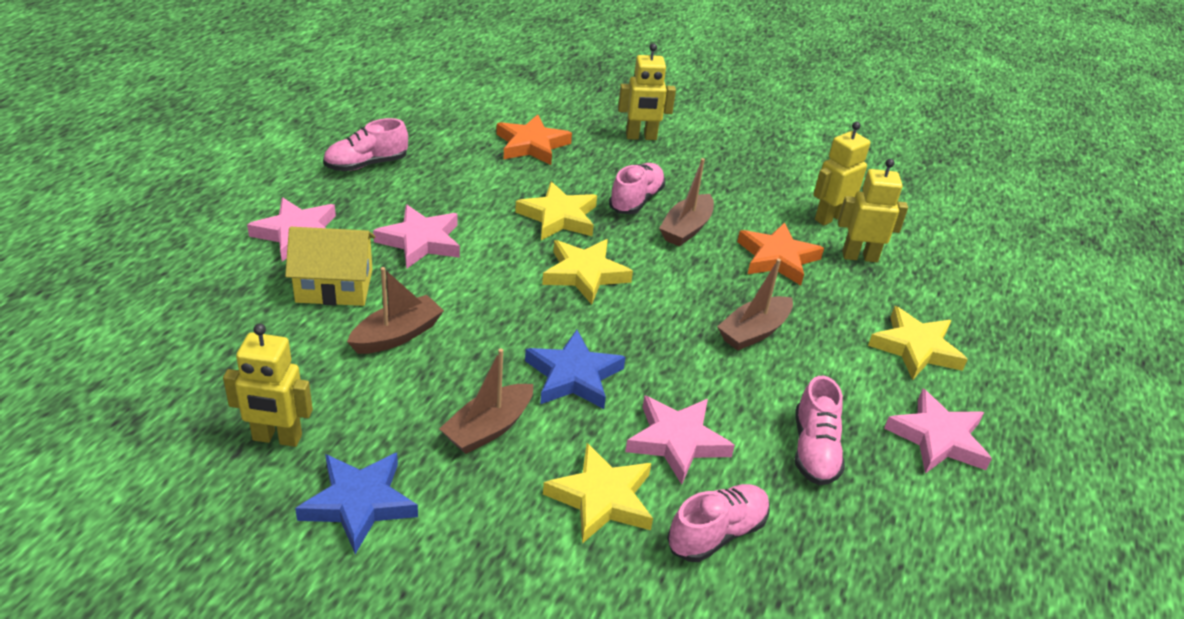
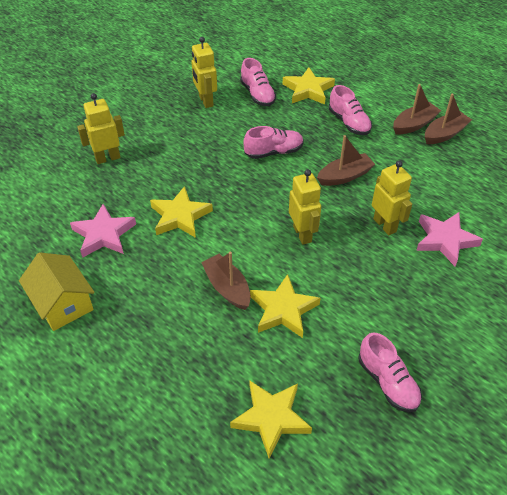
blue star: [295,453,418,554] [525,330,625,409] = 2 -> none = 0
orange star: [496,114,572,165] [737,222,824,285] = 2 -> none = 0
pink star: [247,197,336,262] [373,205,460,269] [625,395,735,485] [884,389,992,474] = 4 -> [70,204,136,258] [416,212,483,266] = 2

